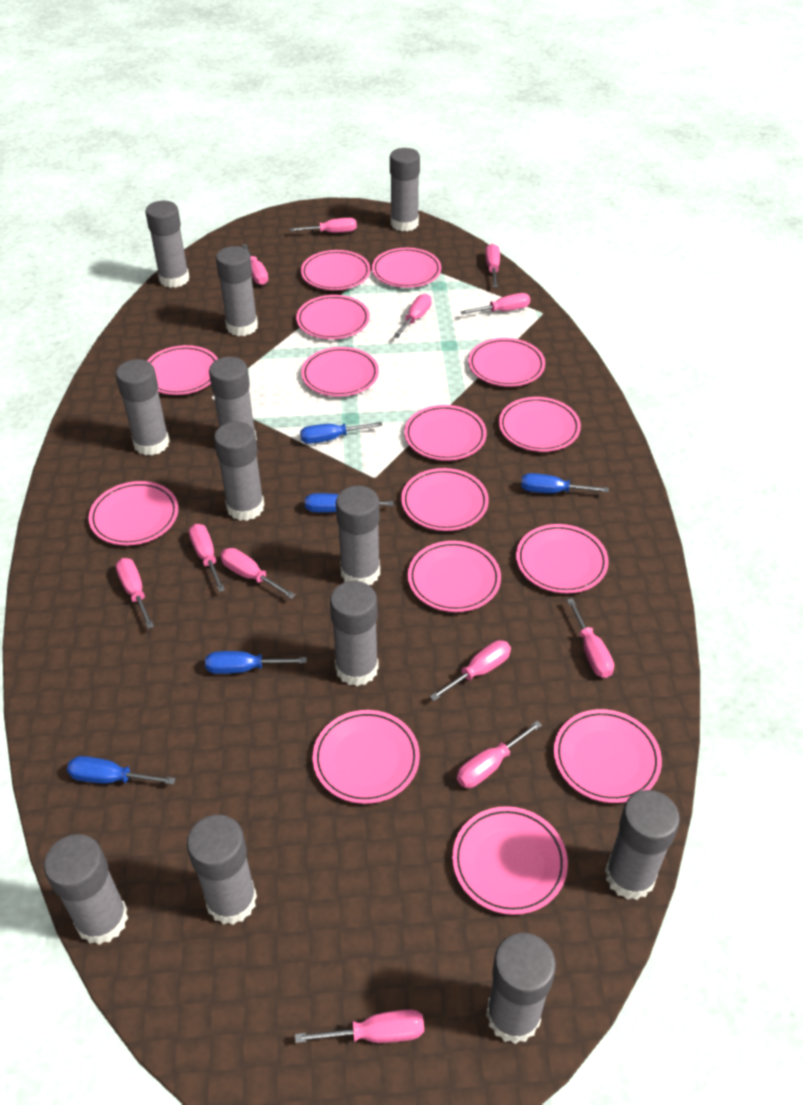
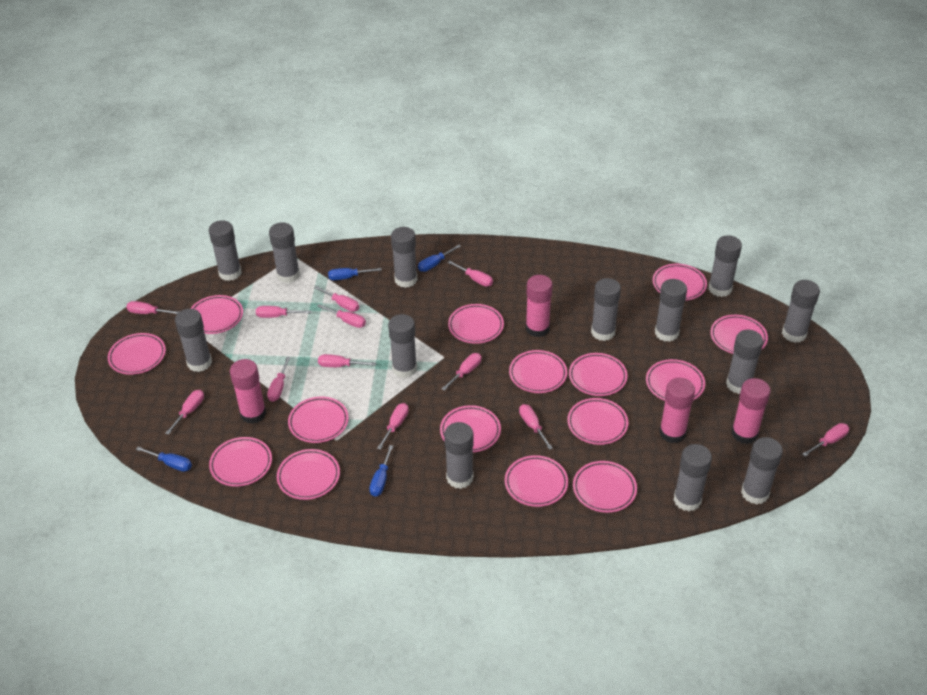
blue screwdriver: [67,756,176,785] [205,651,307,674] [300,422,383,444] [305,493,394,513] [521,473,609,493] = 5 -> [136,446,192,471] [328,268,382,280] [370,445,393,497] [418,245,461,272] = 4
grey glue stick: [44,834,128,945] [116,359,170,455] [145,201,189,288] [187,815,257,925] [209,357,257,440] [214,422,264,521] [216,246,258,336] [330,581,379,686] [336,486,380,585] [390,148,420,231] [486,933,556,1044] [605,790,680,900] = 12 -> [175,309,212,372] [209,220,242,281] [269,222,300,283] [388,314,417,378] [391,227,418,288] [444,422,474,489] [591,278,621,341] [655,279,687,342] [674,444,712,511] [709,235,742,297] [726,330,763,394] [741,437,783,505] [782,280,820,343] = 13
pink glue stick: none = 0 -> [230,359,266,424] [526,275,553,337] [659,378,695,443] [732,378,770,444] = 4

